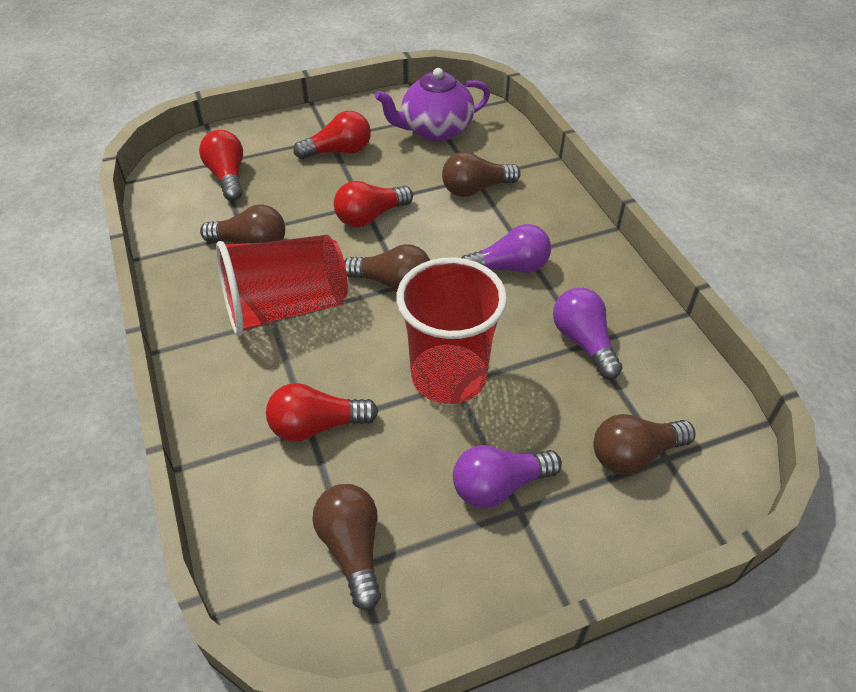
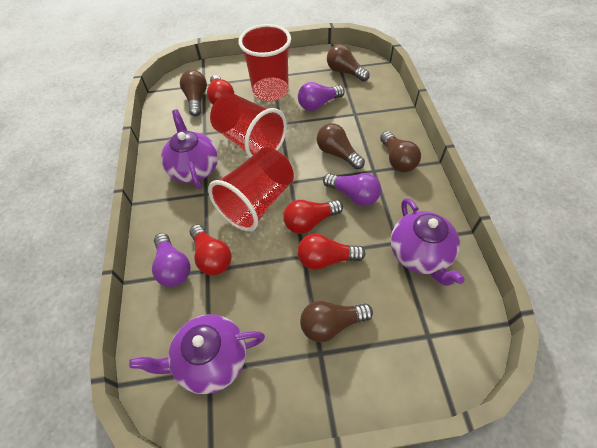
purple teapot: [375,68,490,142] = 1 -> [129,314,265,394] [161,109,218,189] [391,198,465,286] = 3
red cup: [216,235,348,336] [397,258,507,404] = 2 -> [208,147,294,231] [210,93,287,158] [239,24,291,101] = 3

